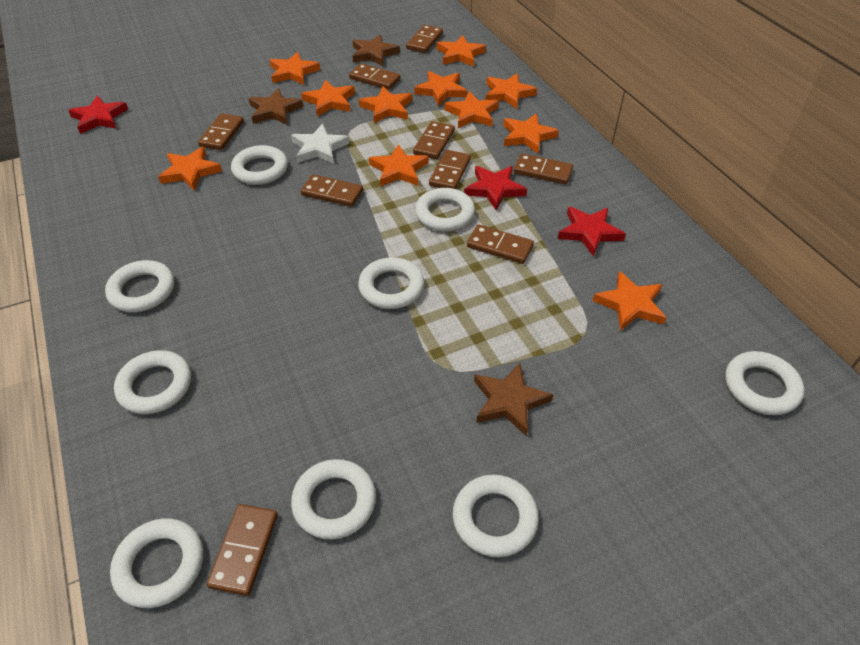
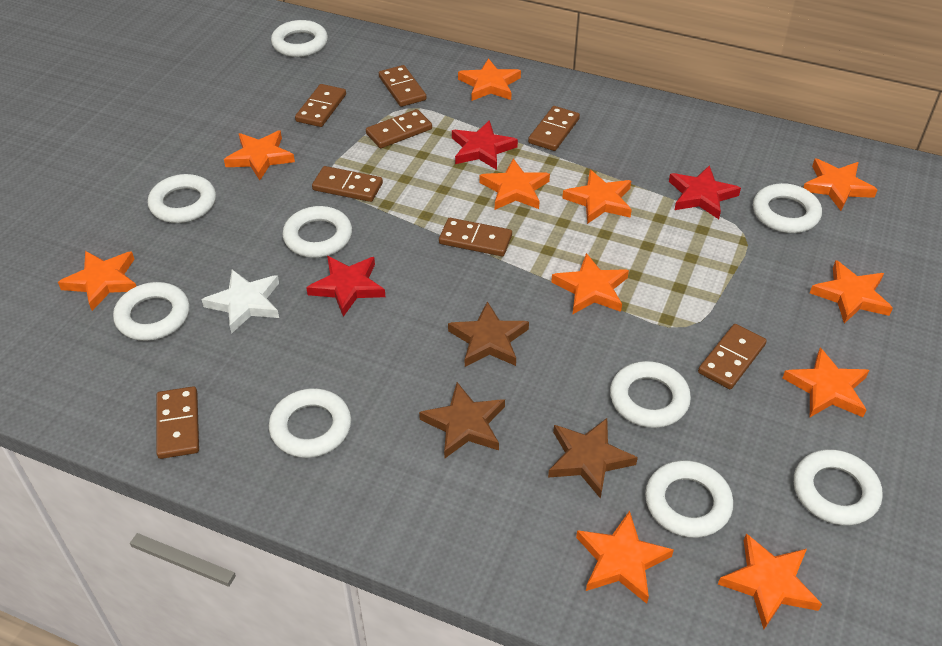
brown domino: [198,113,244,150] [207,504,278,596] [301,174,363,207] [349,63,401,90] [406,25,443,53] [413,121,455,159] [429,150,471,189] [467,224,534,264] [514,153,573,184] = 9 -> [156,386,199,459] [295,84,346,127] [312,166,383,202] [366,109,432,148] [379,65,427,107] [439,218,512,256] [528,106,580,151] [698,324,767,389] = 8

